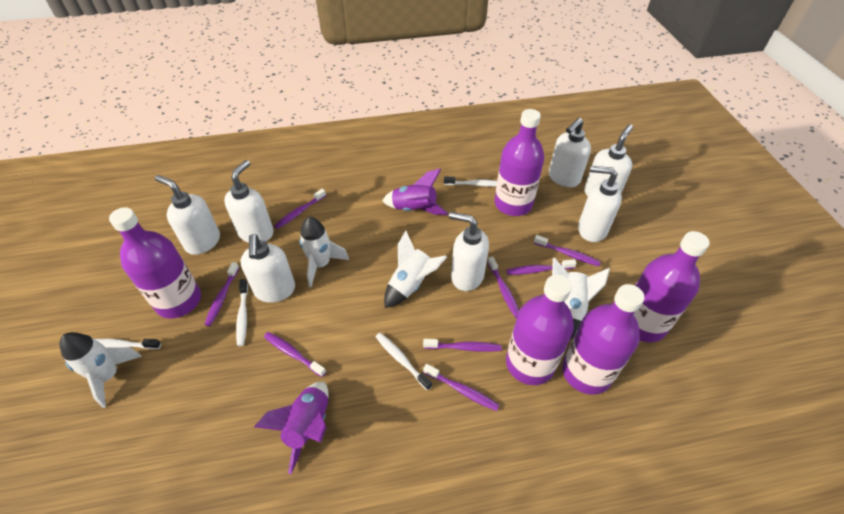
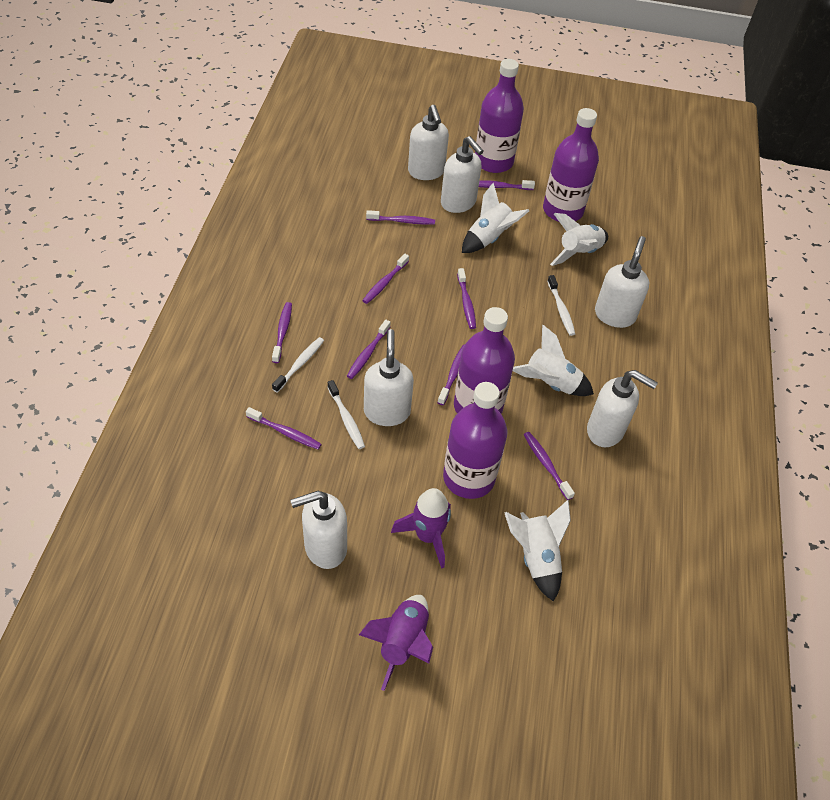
purple bottle: [109,207,201,318] [494,109,544,216] [506,275,574,385] [562,284,645,395] [634,231,710,342] = 5 -> [443,382,507,499] [454,307,515,414] [475,59,524,173] [543,108,599,222] = 4
purple toothbrush: [204,262,239,326] [264,332,326,377] [274,189,326,229] [423,339,502,352] [423,364,499,411] [487,257,519,318] [506,259,577,275] [534,235,601,266] = 8 -> [246,407,322,450] [272,302,292,363] [347,320,390,379] [362,254,409,304] [366,210,435,225] [437,345,464,405] [457,268,476,329] [479,180,535,190] [524,432,575,500] = 9
white soap dispenser: [155,175,220,255] [224,160,274,243] [240,234,295,303] [449,212,489,291] [549,118,591,187] [578,166,622,242] [584,124,633,196] = 7 -> [290,491,347,569] [364,329,414,426] [408,105,449,180] [441,136,484,213] [587,370,658,447] [595,236,649,328] = 6
white toothbrush: [95,339,161,349] [236,279,248,346] [376,333,432,391] [444,177,497,187] = 4 -> [272,337,324,393] [328,380,365,449] [547,275,575,336] = 3

